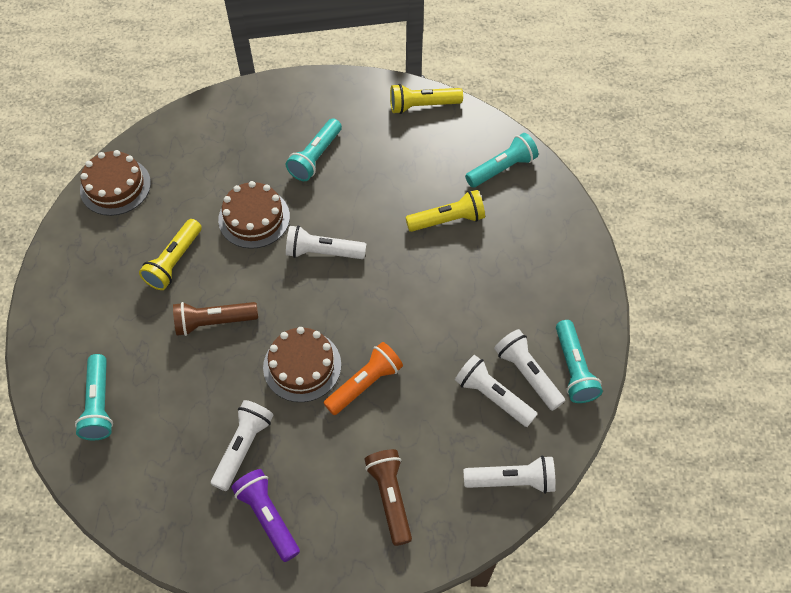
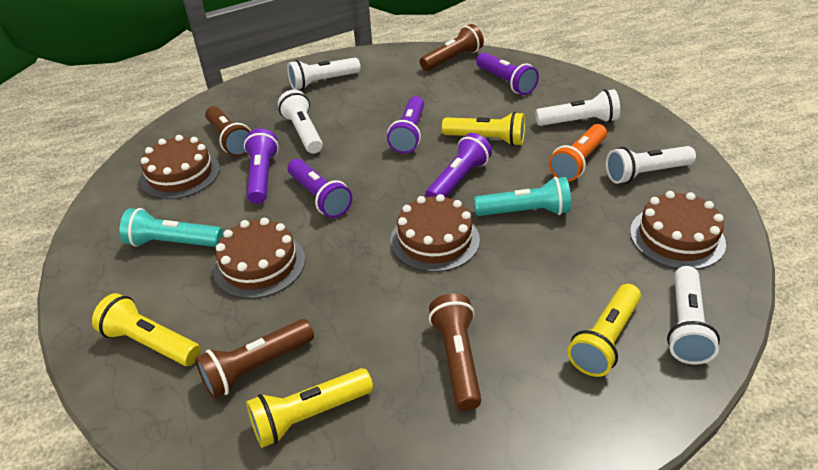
brown cake: [80,150,151,216] [218,181,290,249] [263,327,341,402] = 3 -> [140,135,220,199] [213,218,305,299] [390,194,480,272] [630,191,726,269] = 4
brown flashlight: [173,302,258,336] [364,449,412,546] = 2 -> [195,319,314,399] [205,106,251,157] [420,24,484,71] [429,293,481,411] = 4
purple flashlight: [231,469,300,562] = 1 -> [244,128,279,204] [288,159,352,218] [387,96,424,154] [425,133,492,197] [476,53,539,95] = 5
turquoise flashlight: [75,354,113,440] [286,119,342,181] [465,133,538,188] [556,320,603,403] = 4 -> [120,208,223,247] [474,177,571,216] = 2
yellow flashlight: [139,219,202,290] [390,84,463,114] [405,190,485,232] = 3 -> [92,293,201,366] [246,368,373,448] [442,112,525,146] [567,284,641,377] = 4

